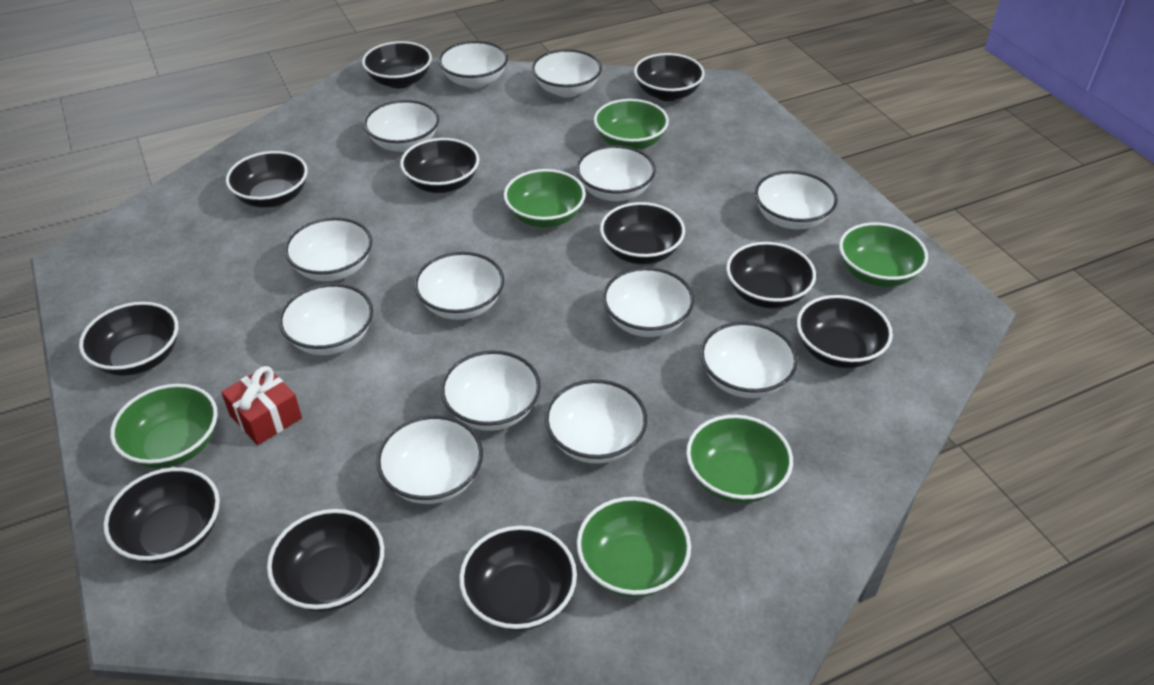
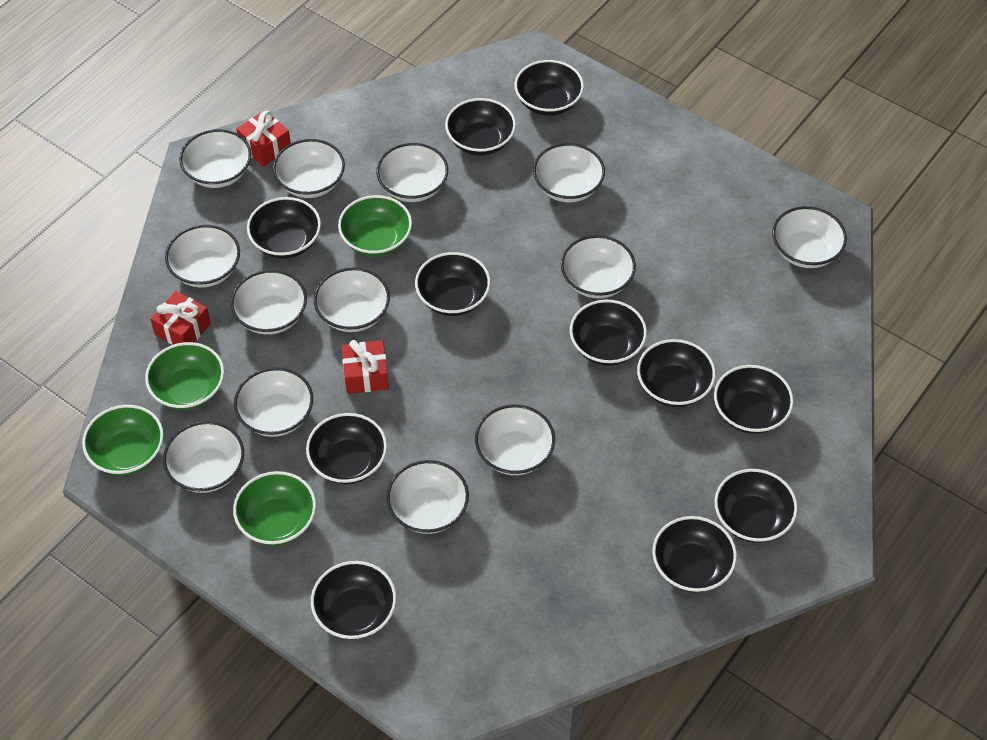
green bowl: [110,384,218,468] [504,169,586,228] [577,497,691,597] [594,99,669,150] [686,415,793,503] [839,222,928,287] = 6 -> [82,405,164,476] [145,342,224,410] [233,471,316,545] [338,195,412,257] = 4
red gift: [221,366,302,445] = 1 -> [150,291,211,345] [236,110,291,167] [341,340,389,394] = 3

